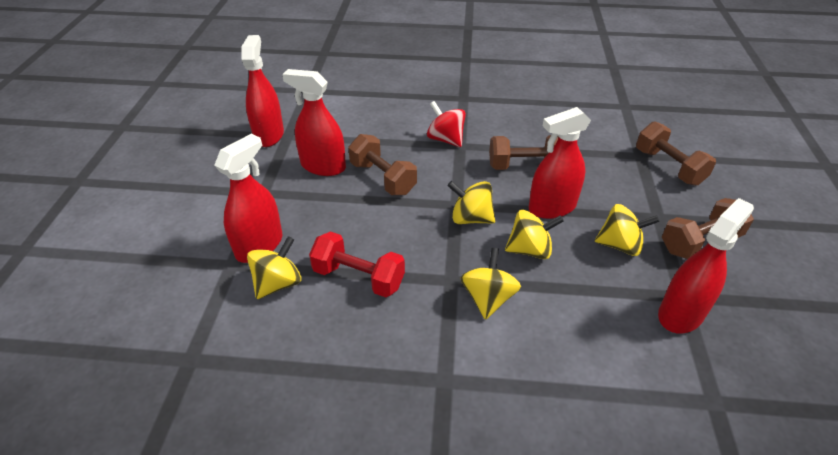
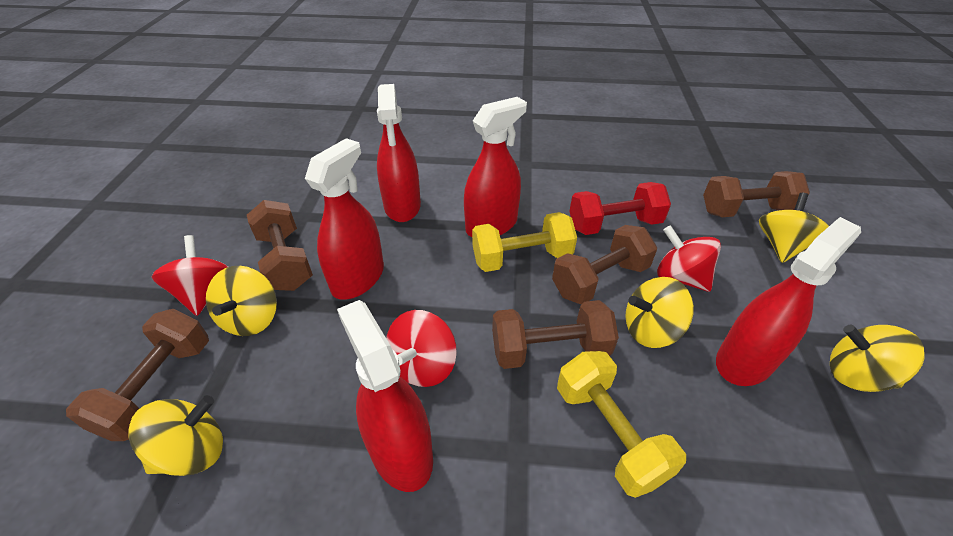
brown dumbbell: [348,134,417,195] [489,135,559,170] [636,121,716,186] [662,198,754,259] = 4 -> [66,309,209,441] [247,200,313,291] [492,300,619,369] [552,225,657,304] [703,171,810,217] = 5
red spinning top: [427,101,466,147] = 1 -> [152,235,228,316] [386,310,457,387] [657,225,721,292] = 3
yellow dumbbell: none = 0 -> [472,212,577,272] [557,351,686,498] = 2

